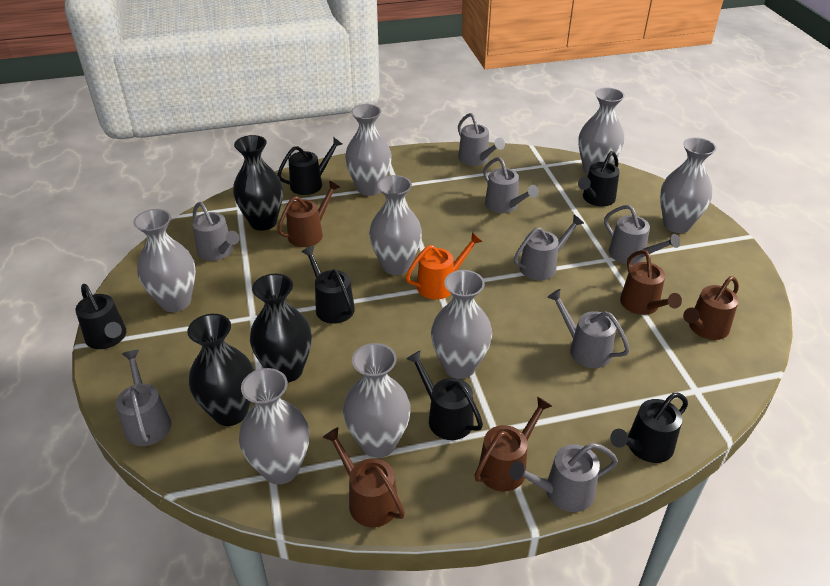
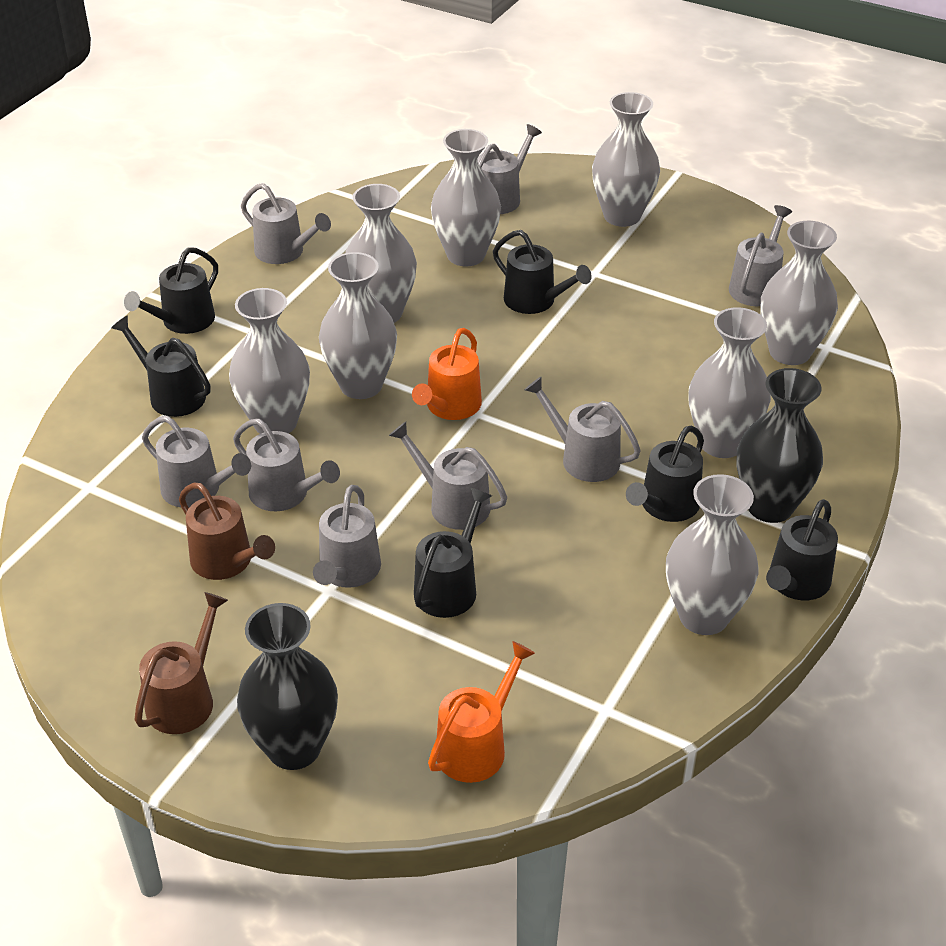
black vase: [187,314,254,426] [233,135,283,231] [250,274,312,383] = 3 -> [237,603,338,770] [736,368,823,523] = 2
brown watering can: [277,180,340,247] [323,427,405,527] [474,396,552,491] [620,250,682,315] [683,276,739,340] = 5 -> [134,592,228,734] [179,483,275,580] = 2
orange watering can: [406,233,483,300] = 1 -> [412,328,482,420] [428,641,535,783] = 2

